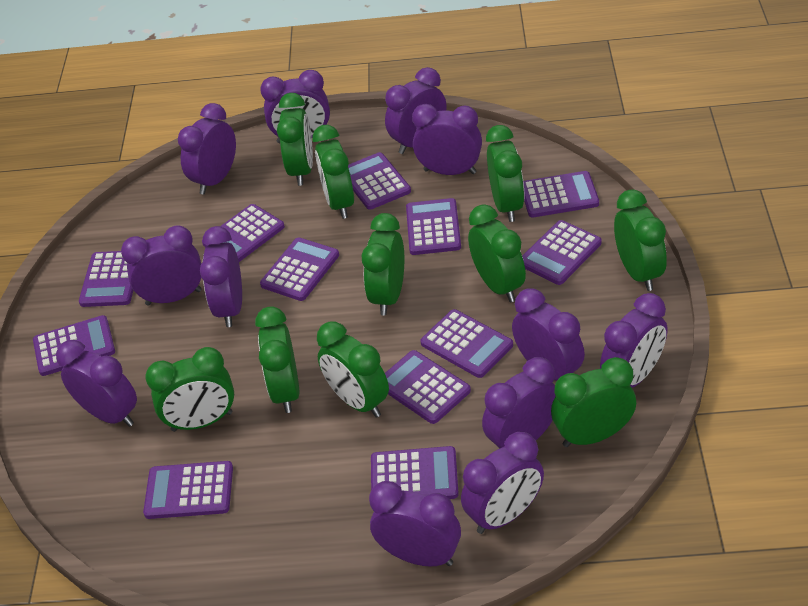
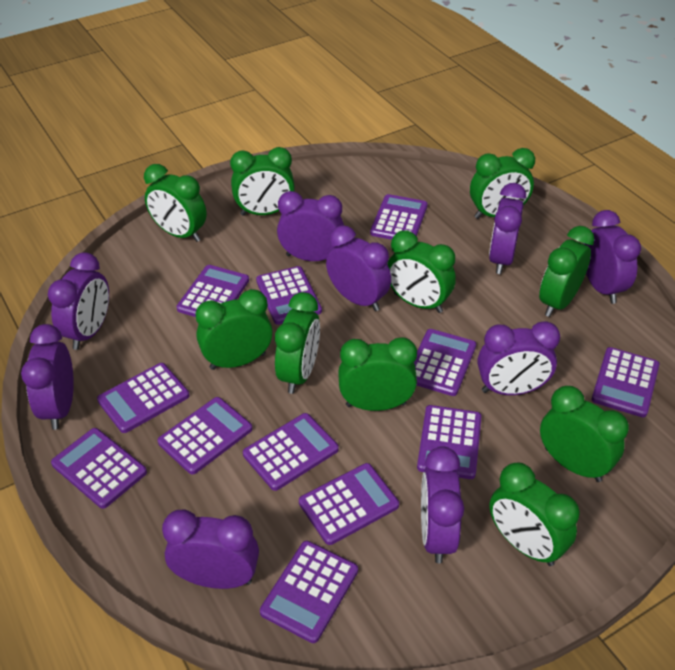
purple clock: [56,340,137,427] [121,225,202,306] [178,103,236,194] [200,226,242,327] [260,70,330,143] [369,481,461,567] [385,67,446,154] [412,104,482,175] [461,432,544,534] [482,357,556,449] [512,288,585,380] [600,293,668,388] = 12 -> [21,324,74,430] [48,252,109,350] [162,509,259,589] [277,191,344,261] [326,225,391,311] [421,446,464,563] [478,321,560,395] [489,183,526,274] [583,210,641,304] = 9

